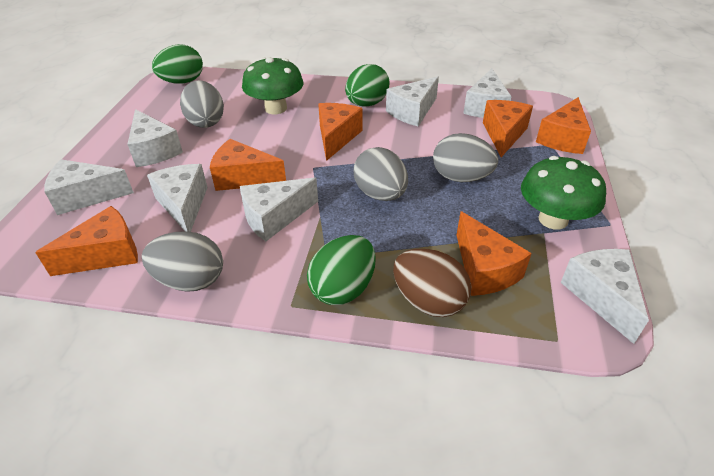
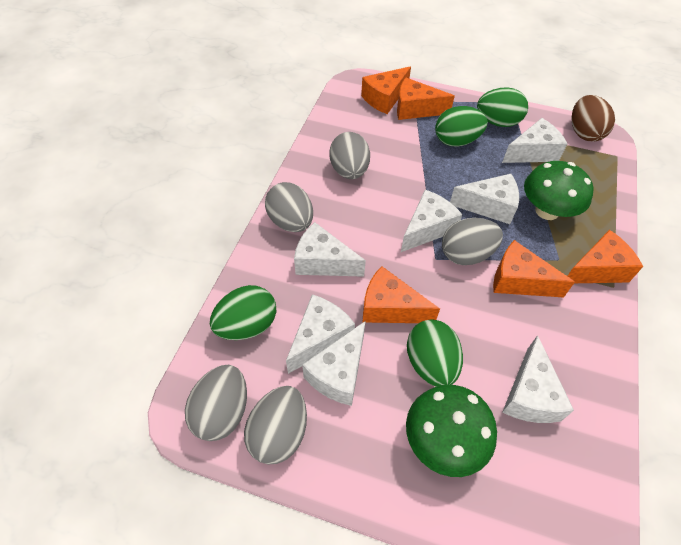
green egg: [152,44,203,84] [307,235,376,305] [345,64,390,107] = 3 -> [210,285,276,340] [407,319,463,387] [435,106,488,147] [477,87,528,127] = 4
grey egg: [142,231,223,292] [180,80,224,128] [354,147,408,201] [433,133,498,182] = 4 -> [185,365,247,441] [244,386,307,465] [265,182,313,232] [329,132,370,179] [442,218,503,265] = 5
orange cheese: [35,206,138,276] [210,139,286,191] [318,103,363,161] [457,211,532,296] [483,100,533,157] [536,97,591,154] = 6 -> [361,66,411,114] [363,266,440,323] [397,78,455,120] [493,240,575,298] [568,230,643,283] = 5

